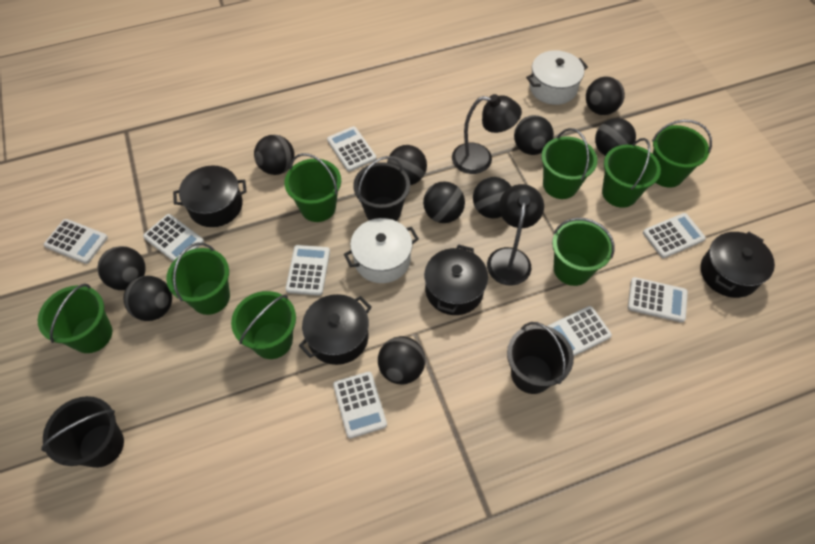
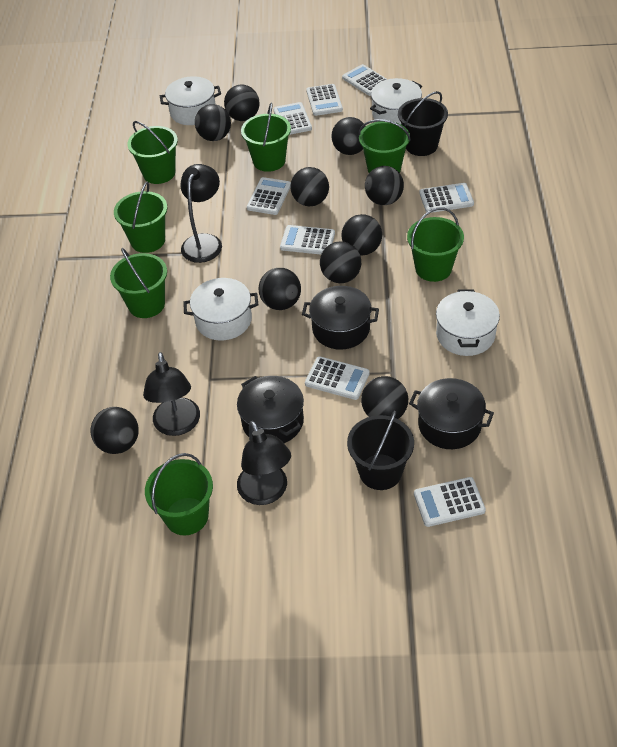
black bucket: [41,396,124,468] [353,156,410,221] [507,322,574,394] = 3 -> [347,411,414,490] [398,91,448,156] = 2
black lamp: [452,94,522,174] [487,184,544,286] = 2 -> [143,352,200,436] [180,164,222,263] [237,421,291,505] = 3
black pot: [173,165,247,227] [299,294,372,365] [424,244,488,315] [701,232,775,298] = 4 -> [237,376,304,443] [302,286,379,350] [409,378,494,449] = 3
green bucket: [38,283,112,353] [166,243,230,315] [231,291,296,359] [284,153,341,222] [541,128,597,199] [552,218,615,286] [602,138,661,208] [652,120,712,188] = 8 -> [110,248,167,318] [114,182,167,253] [127,121,178,184] [145,453,213,535] [241,103,291,172] [358,119,411,173] [407,207,464,282] = 7
white pot: [344,218,419,283] [526,50,588,105] = 2 -> [160,76,221,125] [183,278,258,341] [370,78,422,124] [436,289,500,356] = 4

